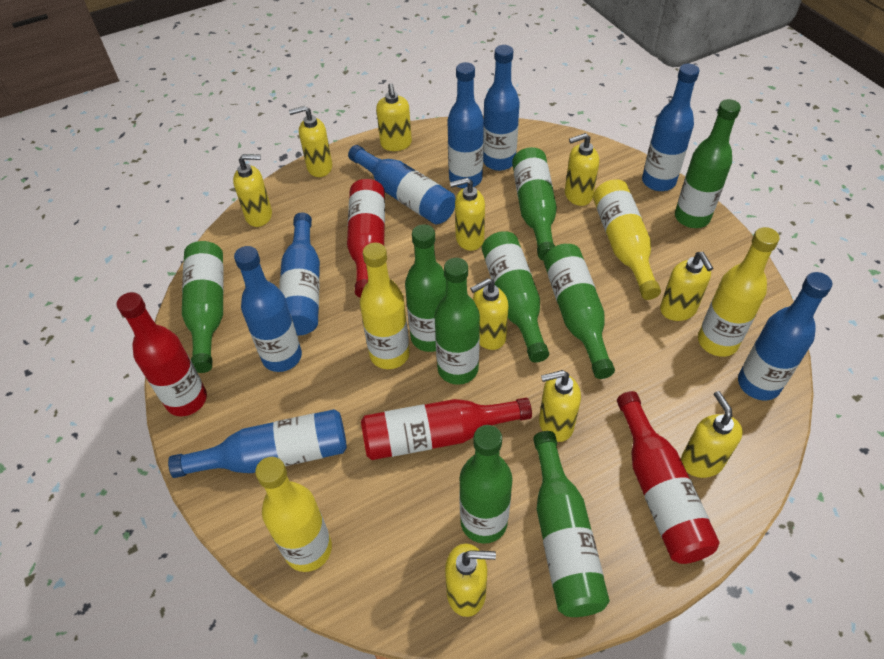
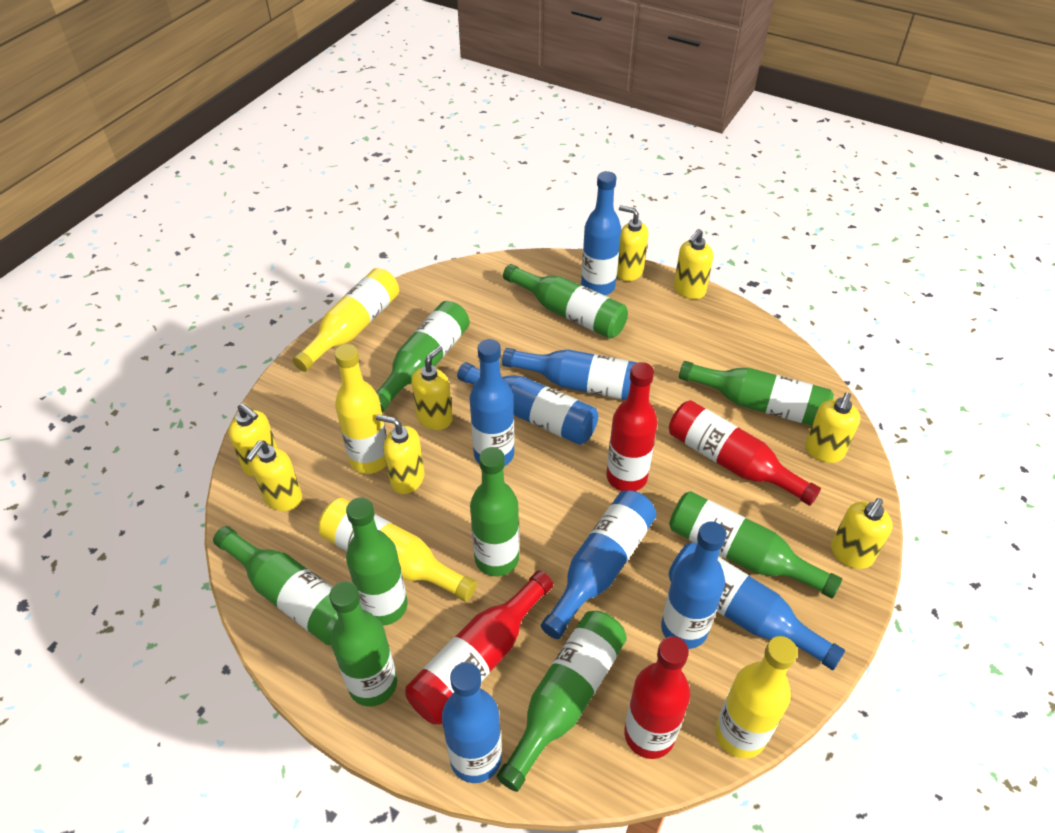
yellow soap dispenser: [233,154,272,227] [289,106,332,177] [376,83,412,151] [445,543,496,617] [450,178,485,251] [470,278,509,350] [539,370,581,442] [565,133,599,206] [660,252,713,321] [681,391,743,478] = 10 -> [228,404,278,477] [246,441,302,511] [376,414,425,494] [412,346,453,430] [617,205,648,281] [674,229,713,299] [805,392,860,463] [831,498,893,569] = 8

